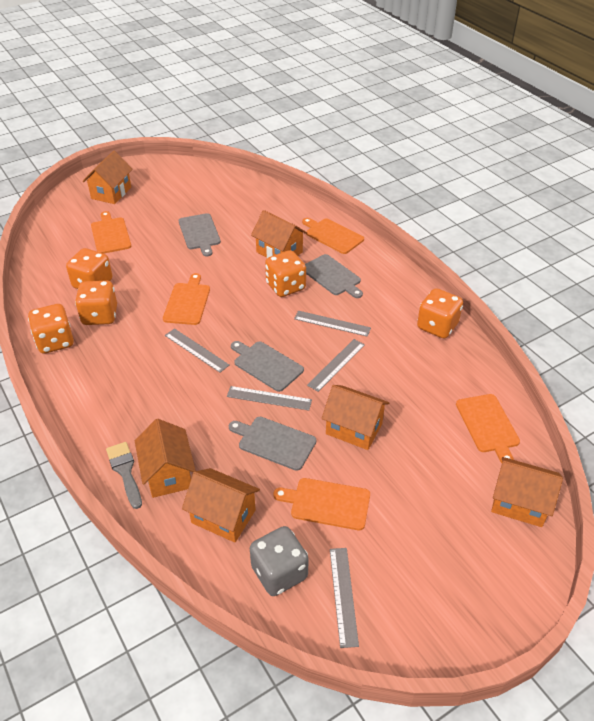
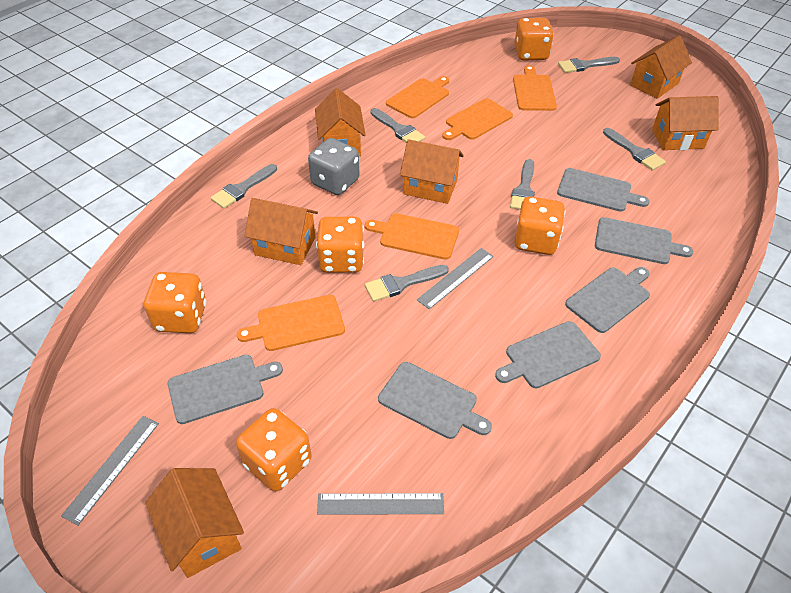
grey brush: [106,442,142,509] = 1 -> [210,164,277,209] [364,265,449,302] [370,108,425,143] [510,159,535,210] [558,57,620,73] [603,128,666,171] = 6
grey cutting board: [179,213,221,256] [229,417,317,471] [231,341,304,392] [305,254,363,298] = 4 -> [168,355,283,424] [378,362,492,439] [495,321,601,389] [557,168,649,212] [565,267,650,333] [595,217,693,264] = 6
grey ruler: [165,328,229,373] [227,386,312,411] [294,311,371,337] [307,339,365,392] [330,548,359,648] = 5 -> [61,416,159,526] [317,493,444,515] [417,248,494,309] = 3

